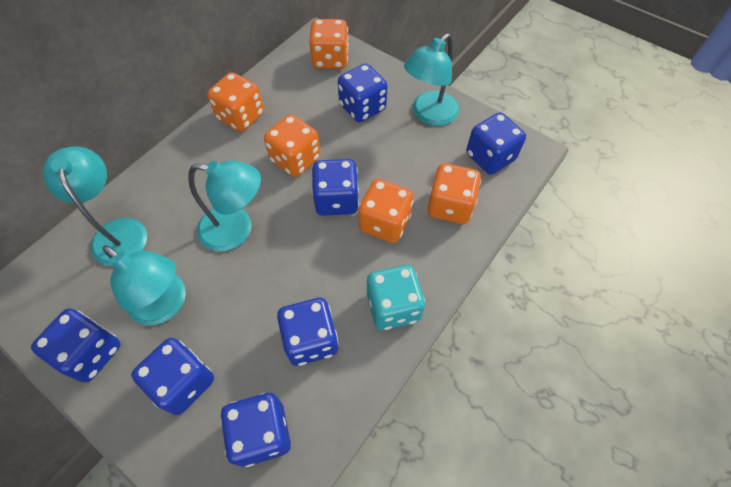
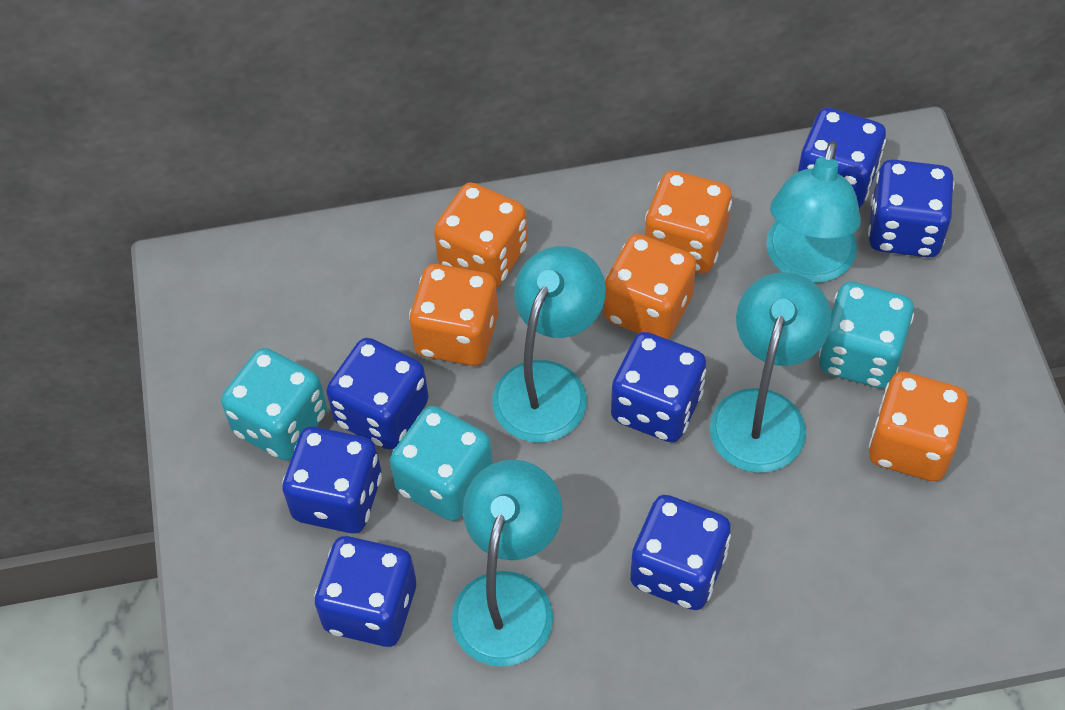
turquoise dice: [367,265,425,330] = 1 -> [221,348,327,461] [390,406,493,521] [819,282,914,388] = 3

